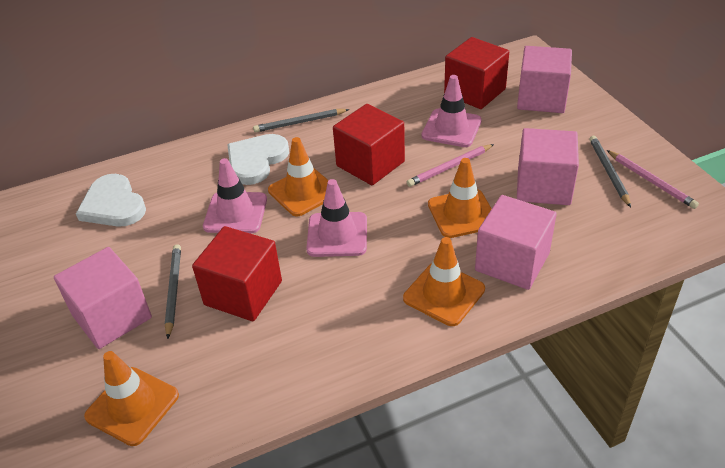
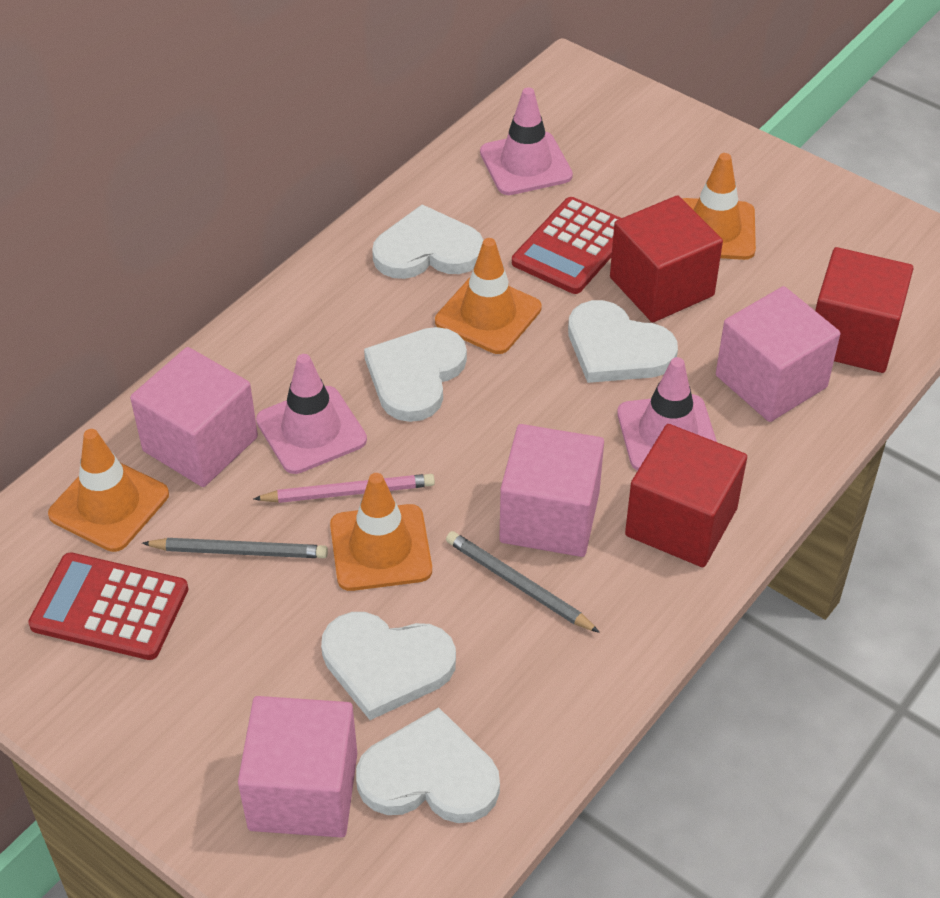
grey pencil: [165,244,181,339] [253,109,349,133] [590,136,631,207] = 3 -> [142,538,328,558] [446,531,600,633] = 2
pink pencil: [407,144,494,187] [607,150,699,209] = 2 -> [254,474,435,503] = 1
red calculator: none = 0 -> [28,553,188,660] [512,197,621,294] = 2
white heart: [76,174,146,227] [227,134,289,185] = 2 -> [321,612,456,720] [356,707,500,823] [364,327,467,422] [372,204,483,279] [568,300,678,383] = 5

